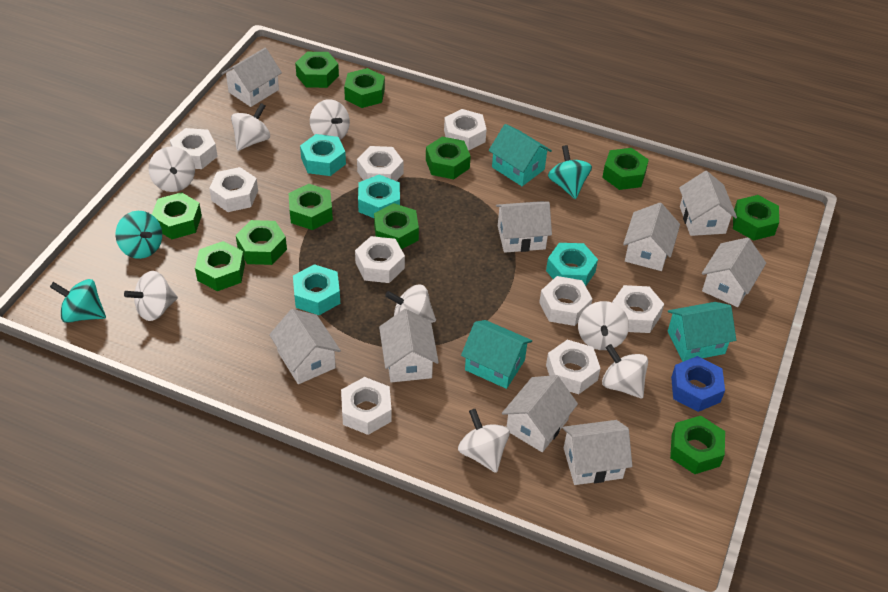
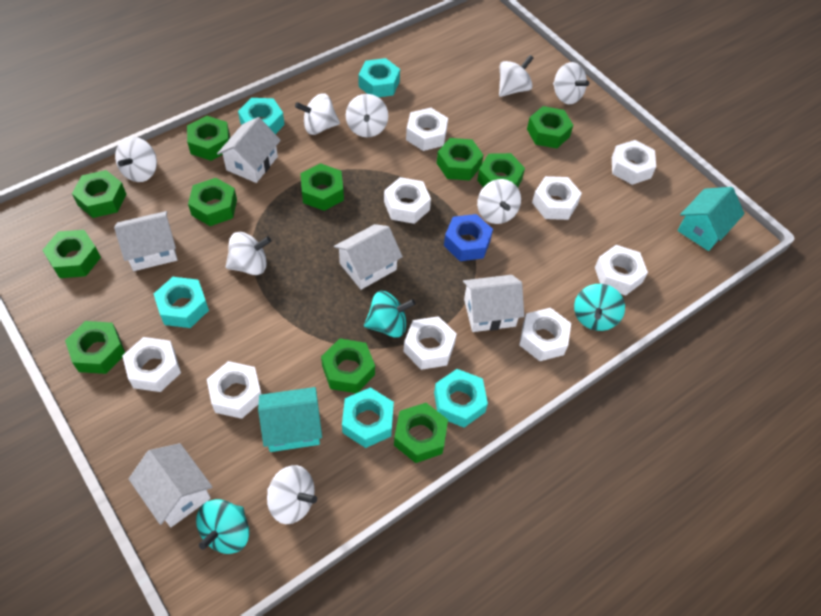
turquoise house: [461,320,532,389] [489,124,552,186] [668,302,736,362] = 3 -> [258,387,322,452] [677,187,745,251] = 2
turquoise nut: [293,264,340,315] [300,134,346,176] [358,174,400,218] [546,243,598,286] = 4 -> [154,277,209,328] [238,98,285,134] [342,387,394,448] [358,58,400,97] [434,369,488,427] = 5
white house: [221,48,282,107] [269,309,341,384] [379,309,439,382] [496,201,552,253] [502,375,578,452] [562,420,632,485] [623,203,680,271] [679,171,737,236] [702,237,766,307] = 9 -> [114,211,178,271] [129,443,212,527] [217,117,281,183] [334,224,403,290] [463,275,524,332] = 5

